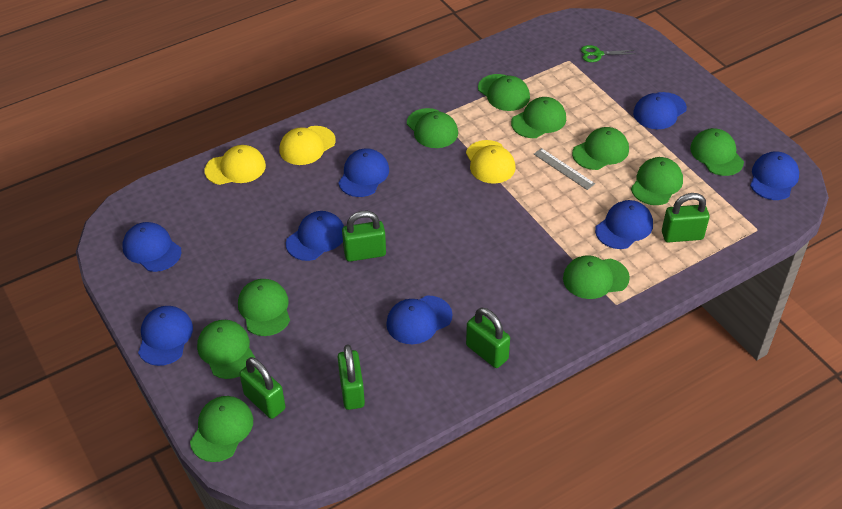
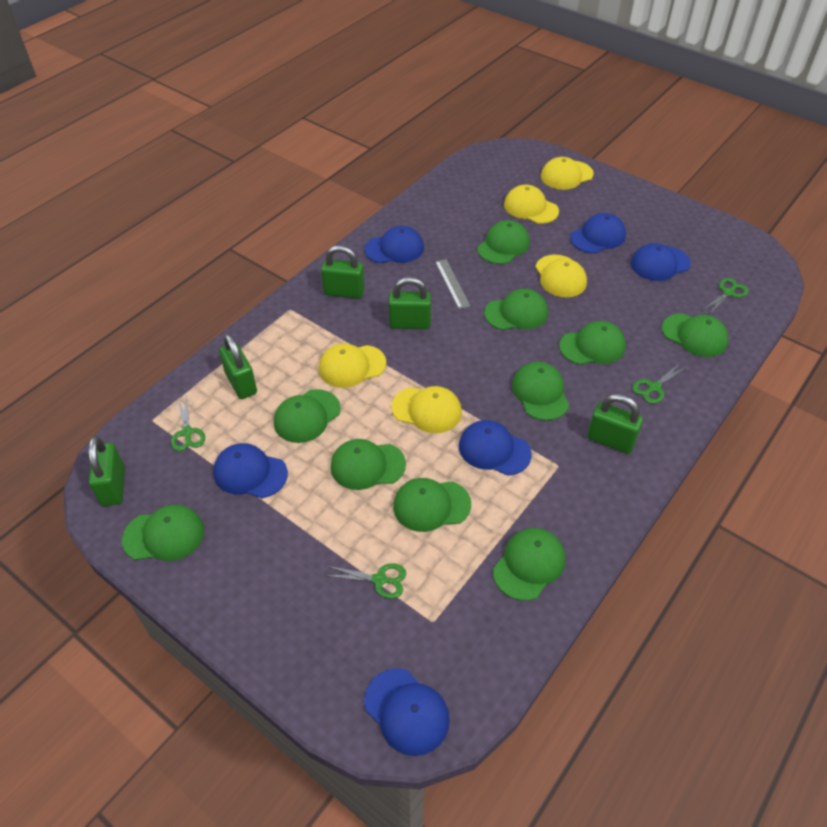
blue cap: [123,222,181,272] [138,306,193,366] [286,211,344,261] [338,148,389,197] [386,295,452,344] [595,200,653,249] [633,92,687,129] [750,151,799,200] = 8 -> [213,443,288,498] [364,668,450,756] [365,226,424,263] [459,420,532,476] [570,213,626,253] [631,243,691,281] = 6
green scissors: [581,45,635,62] = 1 -> [171,396,205,451] [324,563,406,599] [632,362,688,404] [702,278,749,315] = 4
yellow cap: [205,145,266,185] [280,126,336,165] [466,140,516,184] = 3 -> [319,343,386,388] [391,386,462,433] [504,185,559,224] [535,255,587,297] [541,157,594,190] = 5

